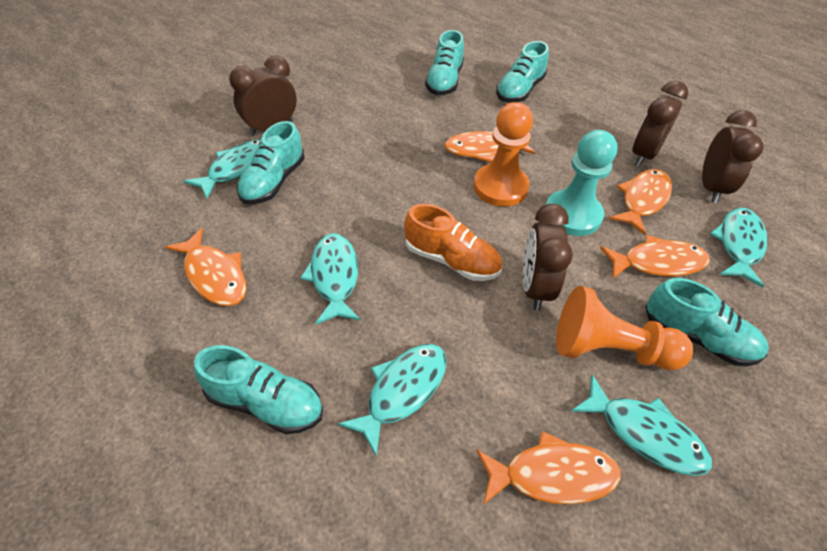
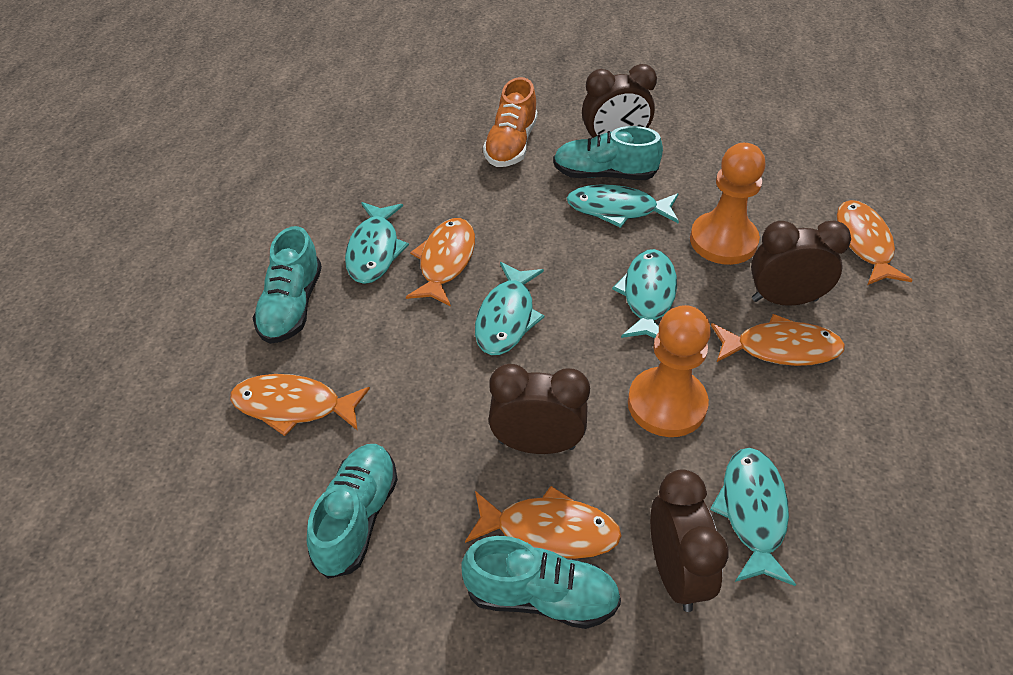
turquoise pawn: [546,130,617,236] = 1 -> none = 0
turquoise shoe: [194,345,323,434] [237,121,305,205] [425,30,464,95] [496,41,549,103] [645,278,769,366] = 5 -> [253,226,322,344] [307,444,398,579] [461,536,621,629] [553,126,663,180] = 4

